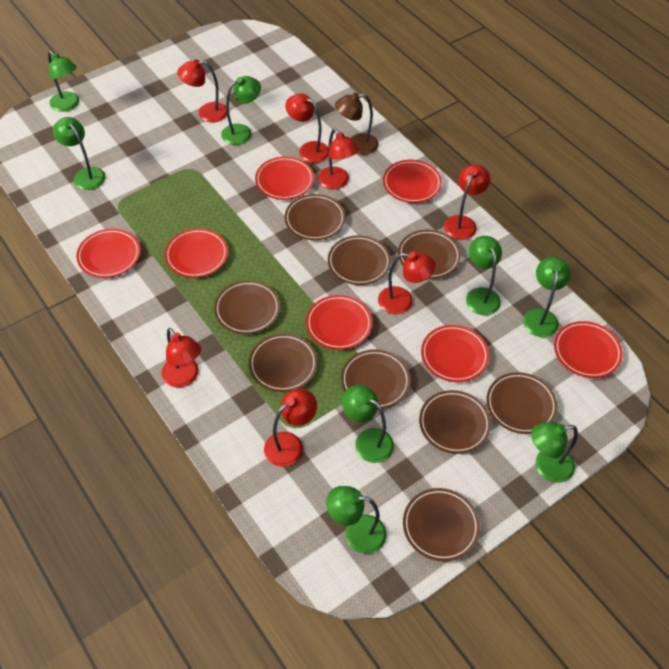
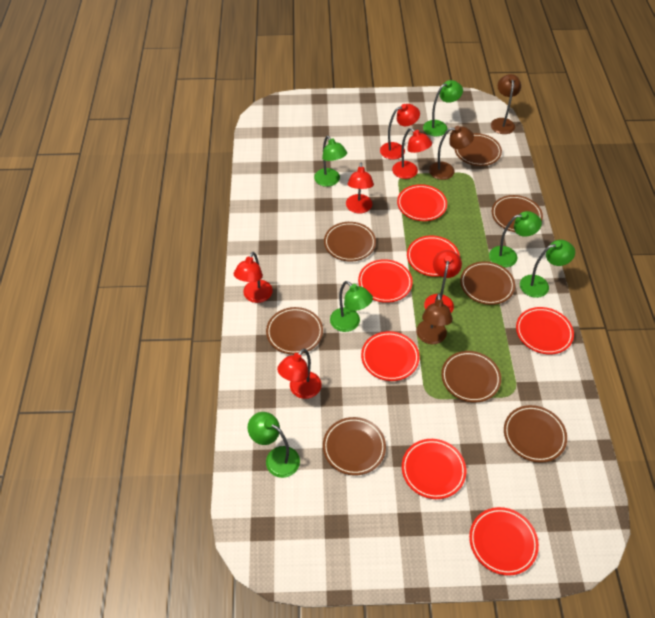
brown lamp: [335,93,379,155] = 1 -> [416,293,453,344] [429,126,474,180] [491,74,521,134] = 3
brown plate: [214,280,280,334] [249,334,317,392] [285,194,345,240] [328,235,391,285] [341,350,411,409] [398,230,461,279] [403,488,480,561] [419,390,491,454] [487,372,557,434] = 9 -> [266,307,323,355] [323,417,386,476] [324,222,376,261] [441,351,501,403] [455,133,502,166] [460,261,515,305] [492,195,543,232] [504,405,567,463] = 8
green lamp: [48,51,79,112] [53,117,106,190] [221,76,261,145] [326,486,387,554] [342,385,394,463] [466,236,502,315] [523,257,571,337] [531,422,578,483] = 8 -> [248,412,300,478] [314,136,347,187] [330,281,373,332] [423,80,463,136] [489,211,542,267] [520,240,575,298] = 6
red lamp: [162,328,201,388] [177,59,227,122] [264,388,317,467] [285,93,329,163] [318,129,359,189] [378,252,436,314] [444,165,490,240] = 7 -> [234,252,273,303] [277,349,322,399] [346,163,374,214] [380,104,420,160] [392,128,432,179] [424,250,462,313] = 6

